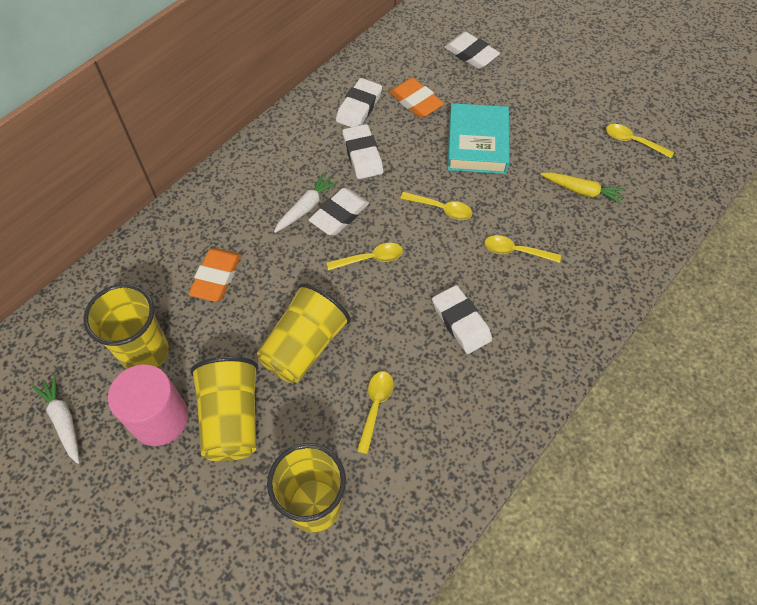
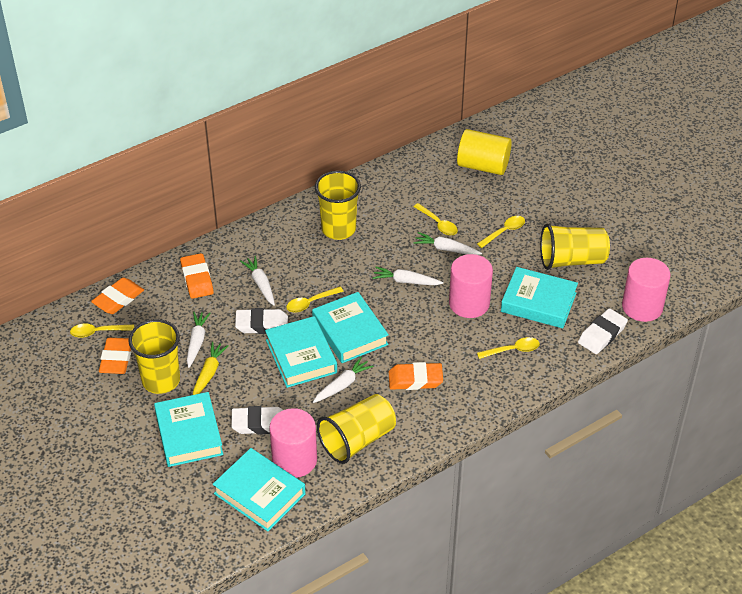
orange eraser: [189,248,241,302] [389,78,444,118] = 2 -> [91,278,144,314] [99,338,131,374] [180,253,214,299] [389,362,443,390] = 4
pink cylinder: [108,365,188,446] = 1 -> [269,408,317,478] [449,254,493,318] [622,258,671,322] = 3
turquoise book: [447,103,510,174] = 1 -> [154,392,223,467] [213,448,306,532] [265,316,337,388] [312,292,389,363] [501,267,578,328] = 5
white carrot: [32,375,79,464] [274,173,338,233] = 2 -> [187,312,211,368] [240,256,275,306] [313,357,374,403] [372,266,443,285] [413,232,482,255] = 5
white eraser: [309,188,369,236] [336,78,382,127] [342,124,383,179] [432,285,492,354] [444,32,500,69] = 5 -> [231,406,283,434] [235,308,288,334] [578,308,628,354] = 3
yellow cylinder: none = 0 -> [457,129,512,175] = 1

